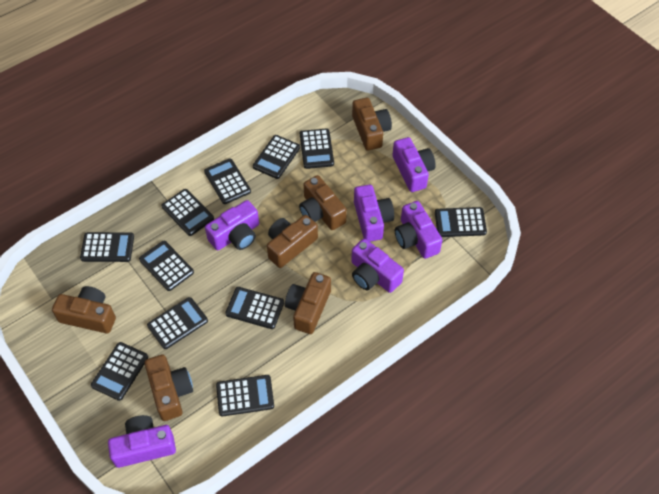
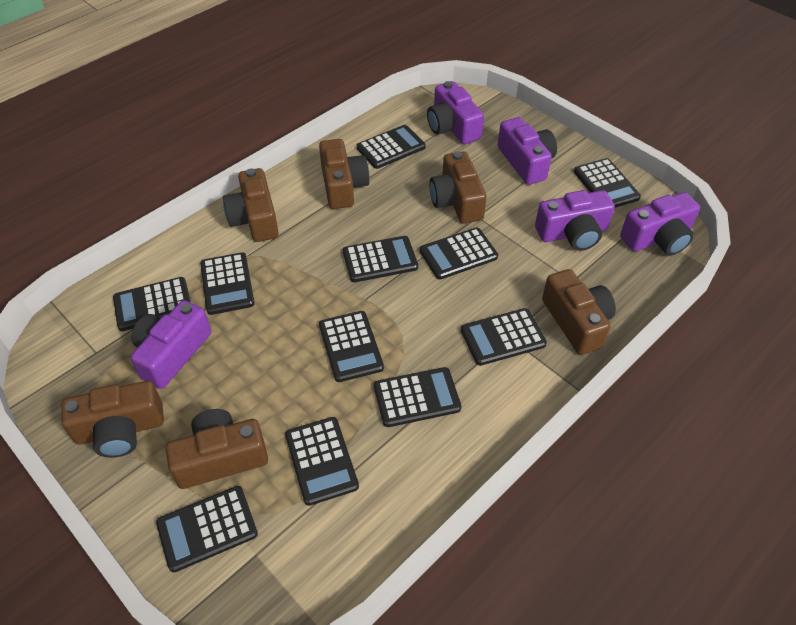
purple camera: [108,415,176,468] [205,200,259,250] [351,239,404,293] [354,185,394,242] [393,137,436,192] [395,201,442,259] = 6 -> [131,300,211,389] [427,81,484,144] [498,117,557,185] [535,190,615,251] [620,192,700,255] = 5

